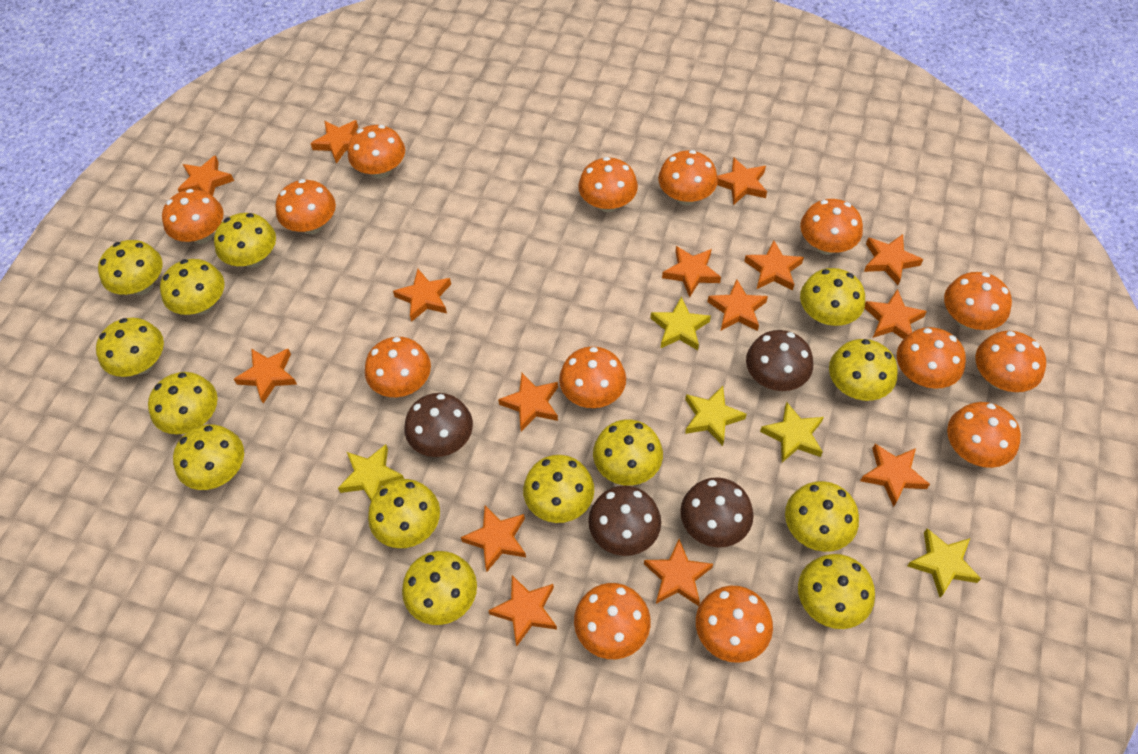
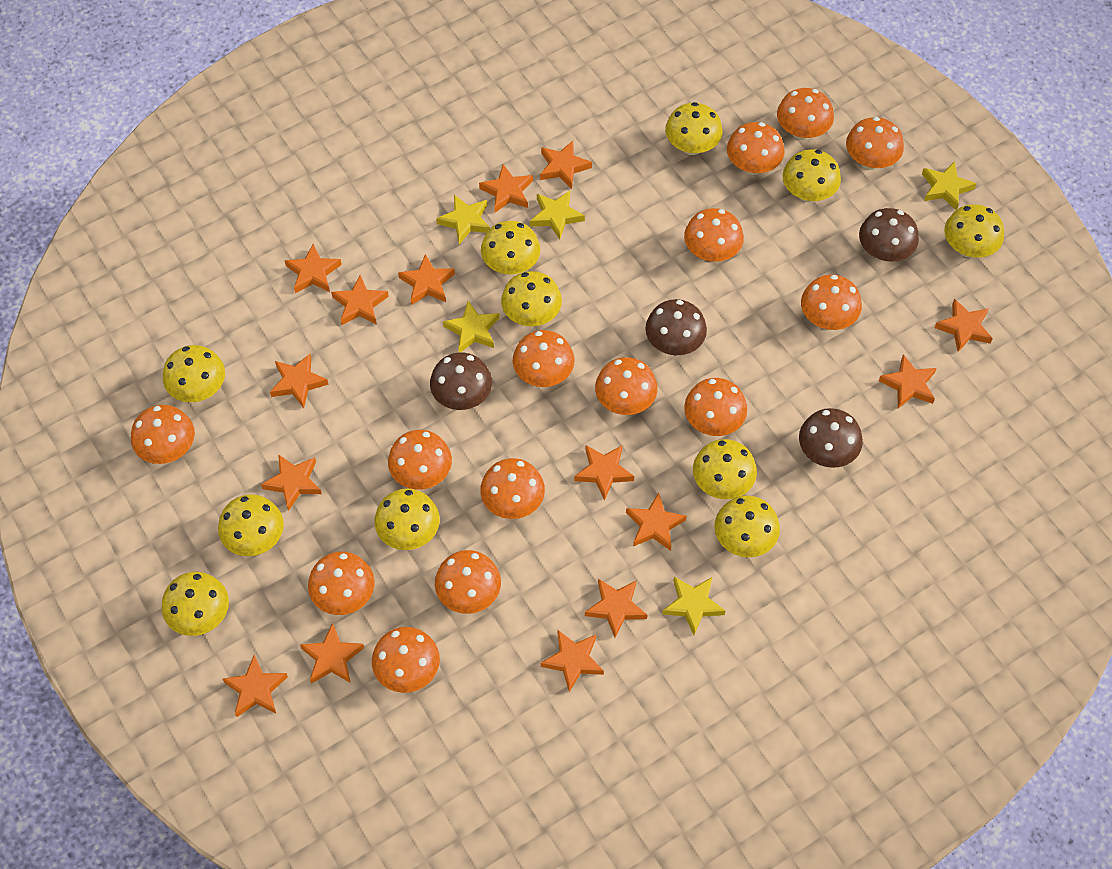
yellow mushroom: [96,318,164,377] [98,240,162,295] [148,372,217,434] [160,259,225,315] [173,424,244,490] [214,213,276,268] [368,479,440,548] [402,551,477,625] [523,455,594,523] [593,419,663,486] [785,481,859,552] [798,554,875,629] [800,268,865,326] [829,339,898,401] = 14 -> [162,572,229,636] [163,345,225,402] [218,494,284,556] [374,488,440,550] [481,221,540,274] [501,271,562,326] [665,102,723,155] [693,439,757,499] [714,495,780,557] [783,149,841,202] [944,204,1004,258] = 11

